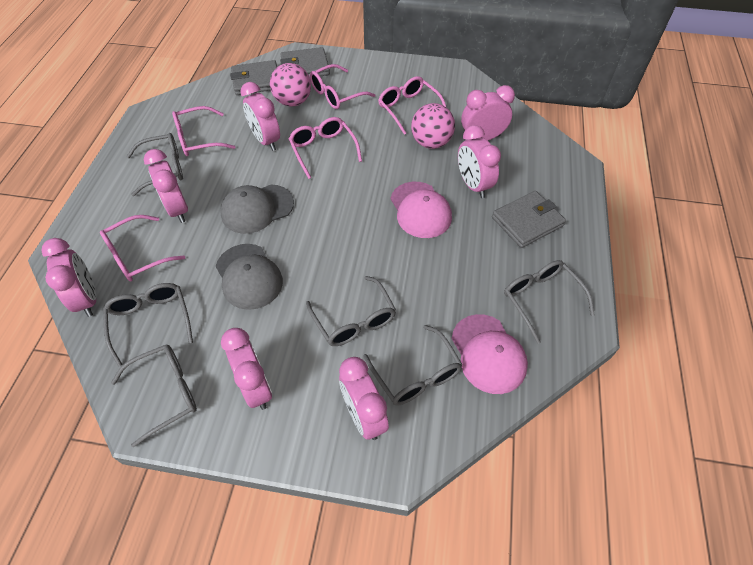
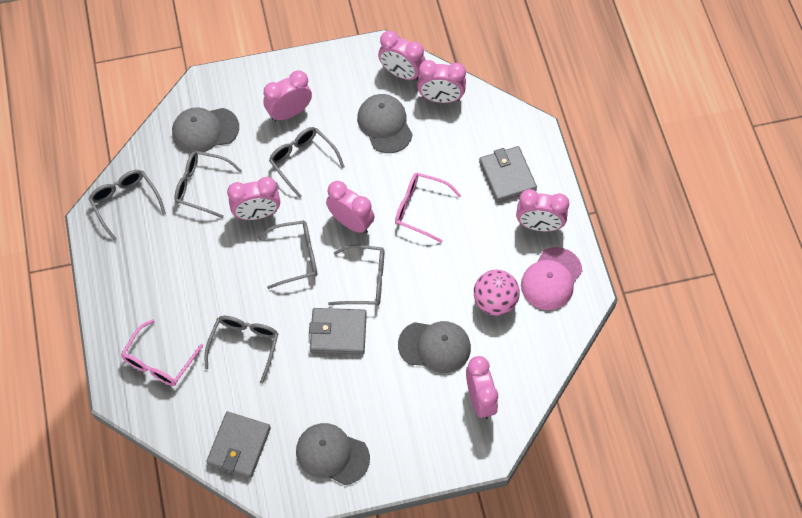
grey cap: [216,244,283,310] [220,184,294,234] = 2 -> [172,107,239,153] [296,423,370,485] [357,94,413,153] [398,321,471,373] = 4
pink ball: [270,63,311,107] [411,103,455,149] = 2 -> [474,270,520,316] = 1
pink cap: [390,182,452,238] [451,314,528,394] = 2 -> [521,247,582,310] = 1
pink glasses: [100,215,185,281] [172,106,235,156] [289,117,362,179] [310,64,375,109] [378,76,446,135] = 5 -> [121,319,203,386] [395,173,461,243] = 2

